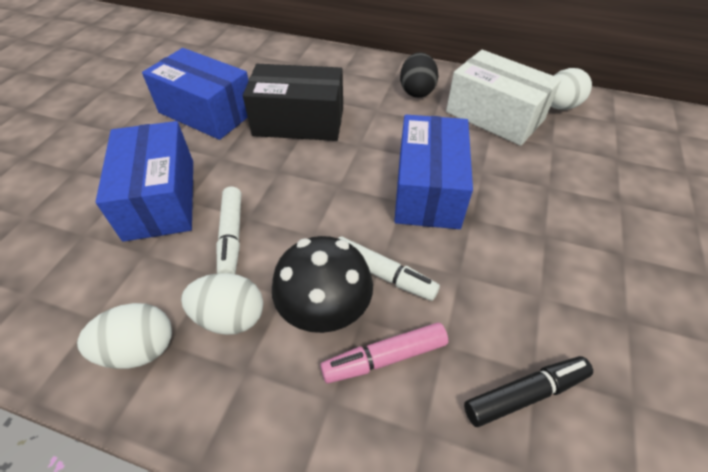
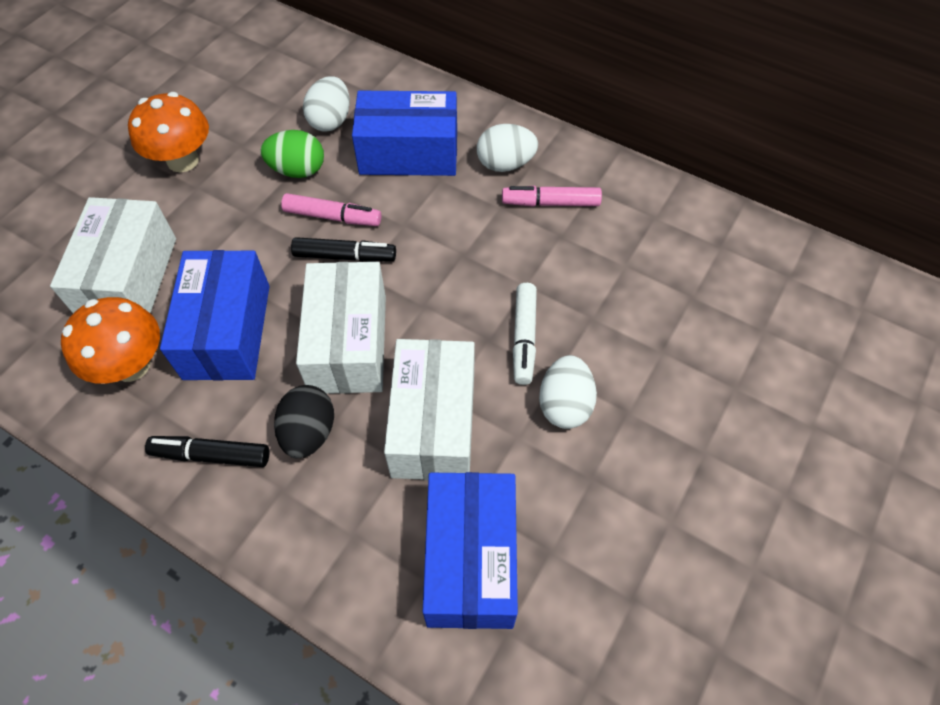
black box: [243,64,343,141] = 1 -> none = 0
black marker: [464,356,593,427] = 1 -> [145,436,269,467] [291,237,396,262] = 2
black mushroom: [272,236,373,333] = 1 -> none = 0
green egg: none = 0 -> [261,130,324,178] = 1
orange mushroom: none = 0 -> [61,297,160,384] [128,92,209,172] = 2
pink marker: [320,323,448,383] = 1 -> [281,193,381,226] [502,186,602,207] = 2
white box: [446,50,561,146] = 1 -> [50,197,176,313] [296,262,386,394] [384,339,475,480] = 3
white marker: [216,187,241,274] [338,236,440,301] = 2 -> [513,283,537,385] = 1

